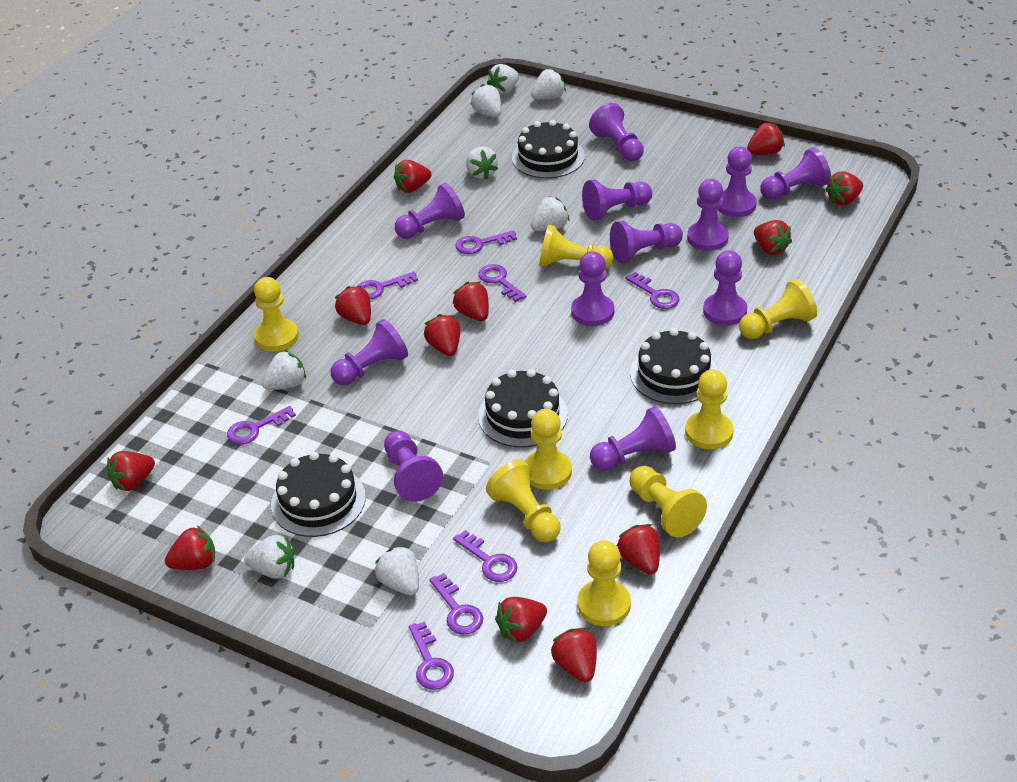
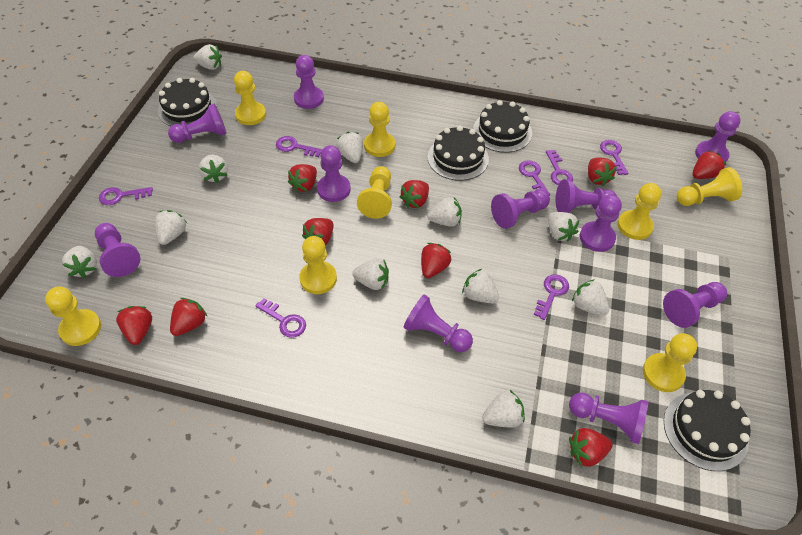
purple key: [227,406,296,444] [357,272,418,299] [409,621,454,690] [429,573,483,635] [453,530,518,582] [455,230,517,254] [478,264,527,302] [625,272,680,309] = 8 -> [99,187,153,205] [255,298,306,338] [276,136,322,157] [519,160,550,196] [534,274,569,320] [546,150,573,185] [600,140,629,175] = 7
purple pawn: [331,319,408,385] [384,430,443,502] [395,183,465,239] [571,251,615,326] [582,180,652,221] [589,103,644,161] [590,406,676,471] [610,221,683,263] [687,179,729,251] [703,250,747,326] [718,147,757,217] [760,147,831,200] = 12 -> [95,223,141,277] [168,104,227,143] [294,55,324,109] [317,145,351,202] [403,295,473,352] [491,190,550,229] [555,179,617,213] [569,393,649,444] [580,195,622,252] [663,282,727,328] [695,111,741,163] = 11
red strawberry: [107,451,155,491] [165,526,215,570] [335,286,371,325] [394,160,432,193] [424,314,460,356] [452,282,489,321] [495,597,547,643] [551,627,597,682] [617,524,660,574] [747,123,785,155] [754,220,792,255] [825,171,863,205] = 12 -> [116,306,152,345] [170,298,207,336] [288,164,317,192] [302,218,333,245] [399,180,429,208] [421,243,451,278] [569,428,613,467] [588,158,617,186] [692,150,726,179] = 9
white strawberry: [244,535,294,579] [262,350,306,390] [374,545,419,595] [466,147,498,180] [470,84,501,117] [487,64,519,95] [531,69,566,100] [531,196,570,231] = 8 -> [62,246,97,278] [155,210,187,245] [193,44,222,70] [199,155,228,183] [336,132,363,163] [352,258,389,290] [427,197,462,227] [462,269,499,303] [482,390,525,427] [548,212,579,242] [572,279,609,316] = 11

